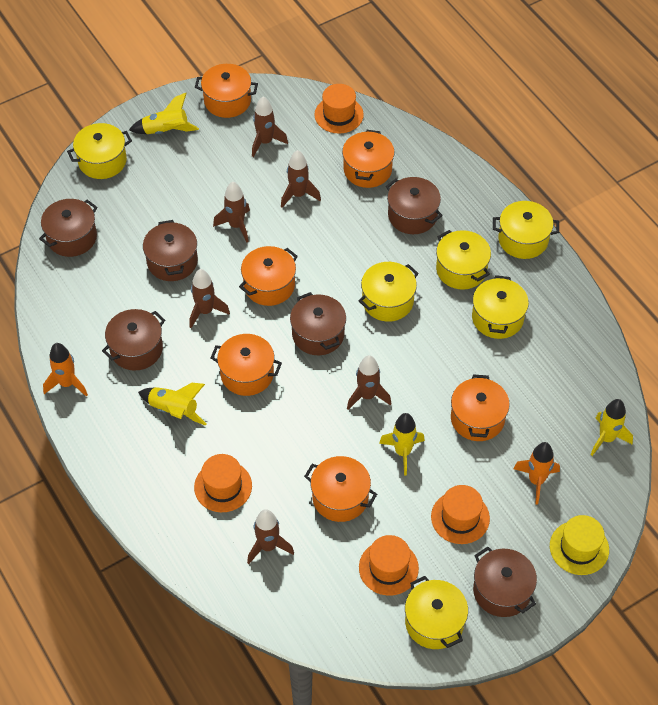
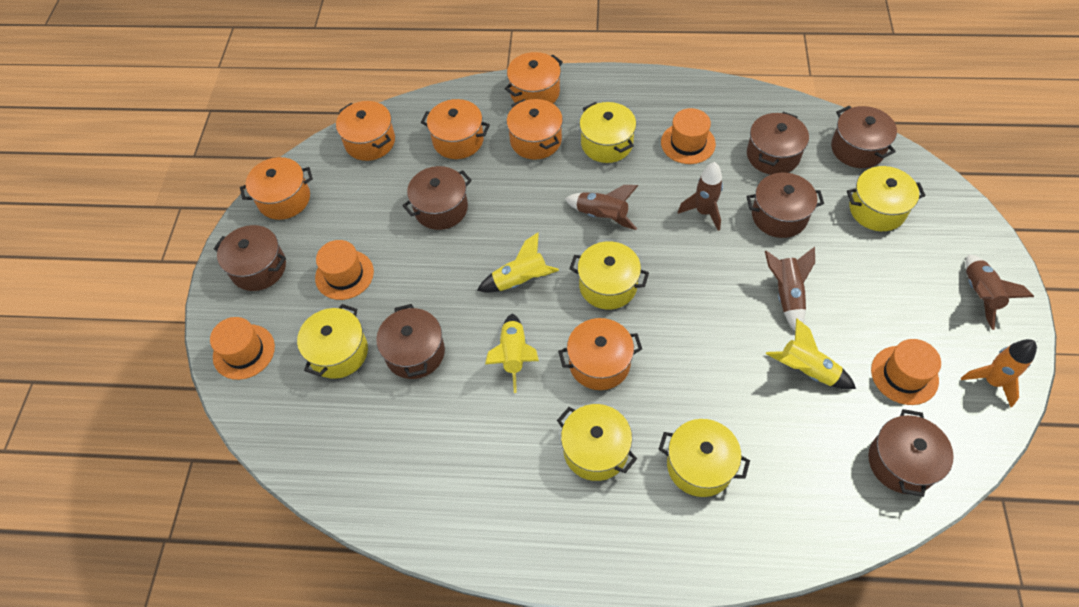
brown pot: [39,199,98,257] [102,309,165,371] [143,220,198,281] [290,292,346,355] [386,177,443,234] [473,546,537,617] = 6 -> [214,225,286,291] [376,304,445,379] [402,166,472,230] [746,173,824,238] [747,112,809,175] [831,106,897,168] [868,409,954,497] = 7
brown rocket: [189,269,230,328] [213,182,250,242] [247,509,294,564] [252,97,288,157] [281,150,321,208] [347,355,392,410] = 6 -> [565,185,638,230] [678,162,723,231] [765,247,815,331] [965,255,1034,330] = 4
orange rocket: [43,343,88,397] [514,442,560,505] = 2 -> [961,339,1037,407] = 1
yellow hat: [550,515,609,575] = 1 -> none = 0
yellow rocket: [129,93,199,134] [138,383,207,426] [379,413,425,476] [591,399,633,456] = 4 -> [477,232,559,292] [485,313,539,393] [766,318,856,389] = 3

